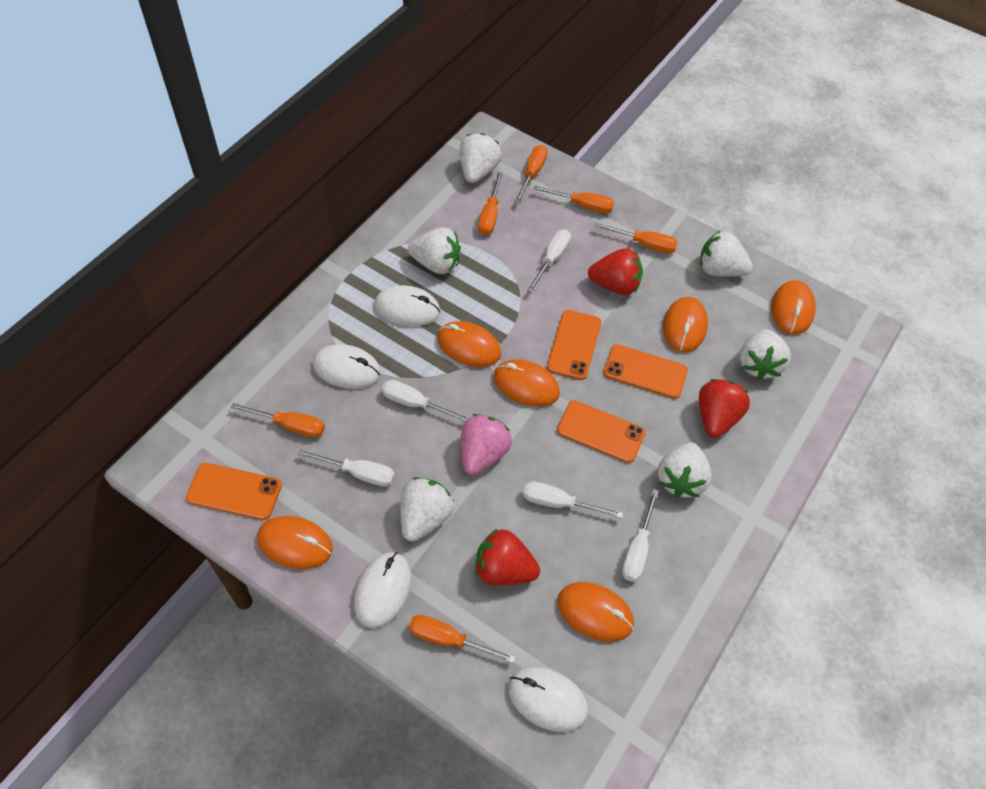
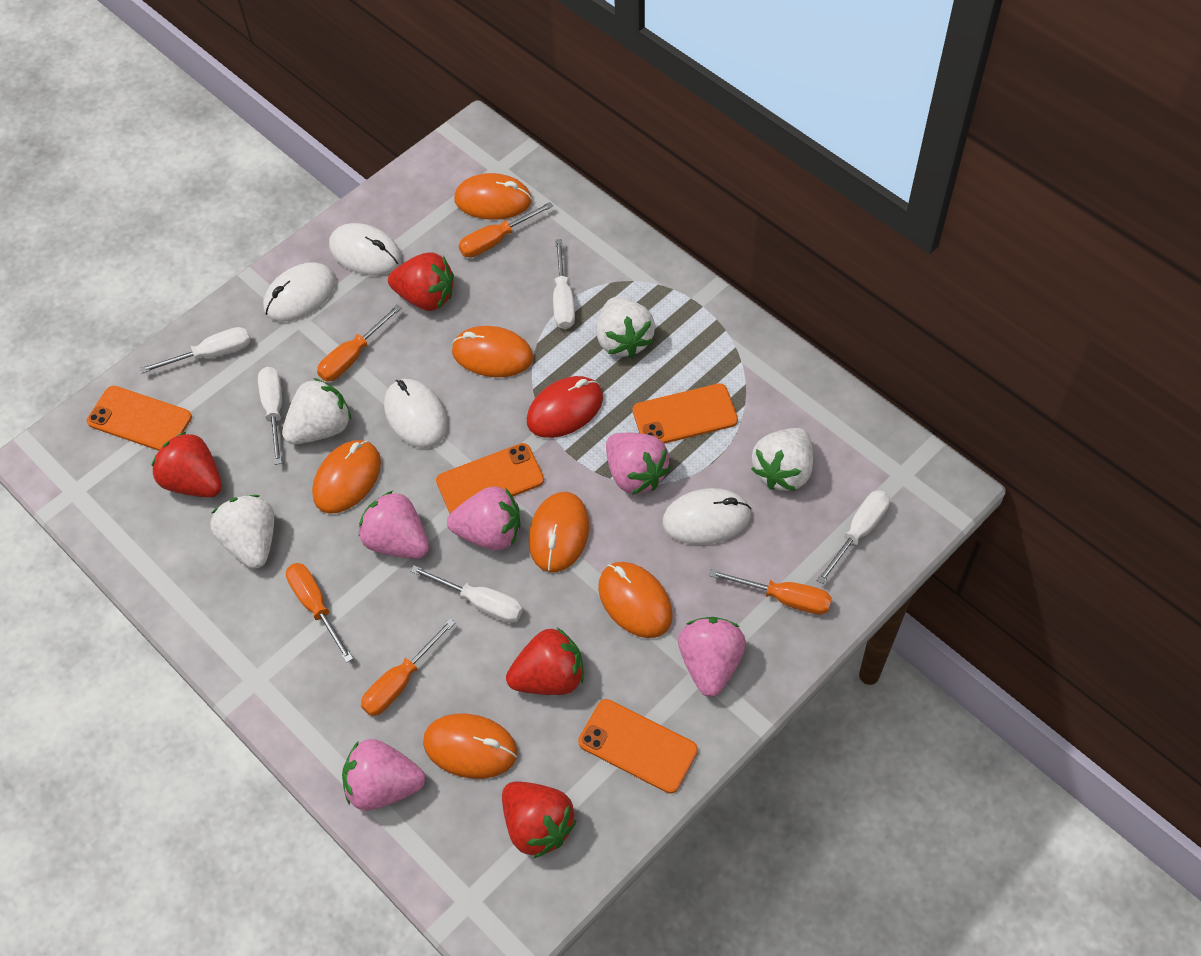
orange screwdriver: [230,403,325,437] [409,615,516,663] [478,172,503,235] [515,145,548,203] [533,185,614,213] [594,223,678,254] = 6 -> [286,563,353,663] [317,305,402,381] [361,618,456,716] [459,202,553,257] [709,569,832,615] = 5
pink strawberry: [461,414,512,475] = 1 -> [342,739,426,811] [359,491,429,559] [447,486,520,550] [606,433,671,495] [678,617,746,697] = 5
red mouse: none = 0 -> [527,376,603,438] = 1
red strawberry: [475,528,540,586] [588,248,643,295] [699,379,750,438] = 3 -> [152,431,222,497] [388,252,454,311] [502,782,577,858] [506,628,584,695] = 4
white strawberry: [400,477,454,541] [408,228,461,274] [459,133,502,183] [658,442,712,498] [700,231,753,277] [740,329,791,380] = 6 -> [210,495,274,569] [282,378,351,444] [597,297,655,358] [751,428,813,491] = 4

